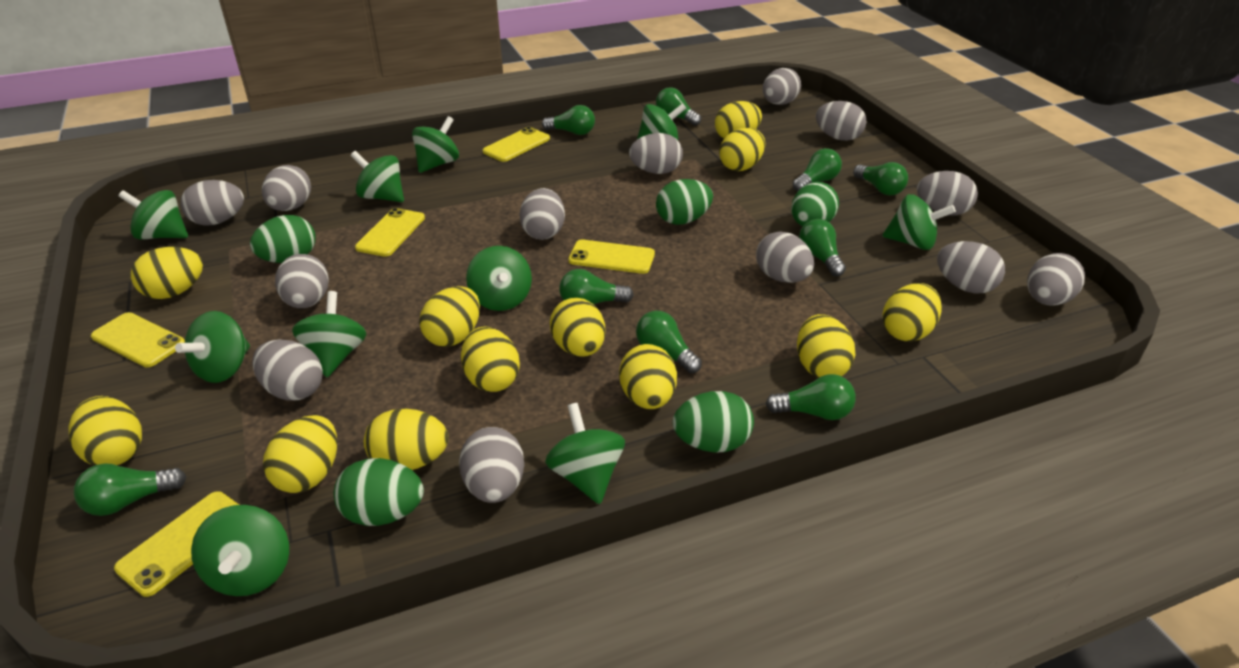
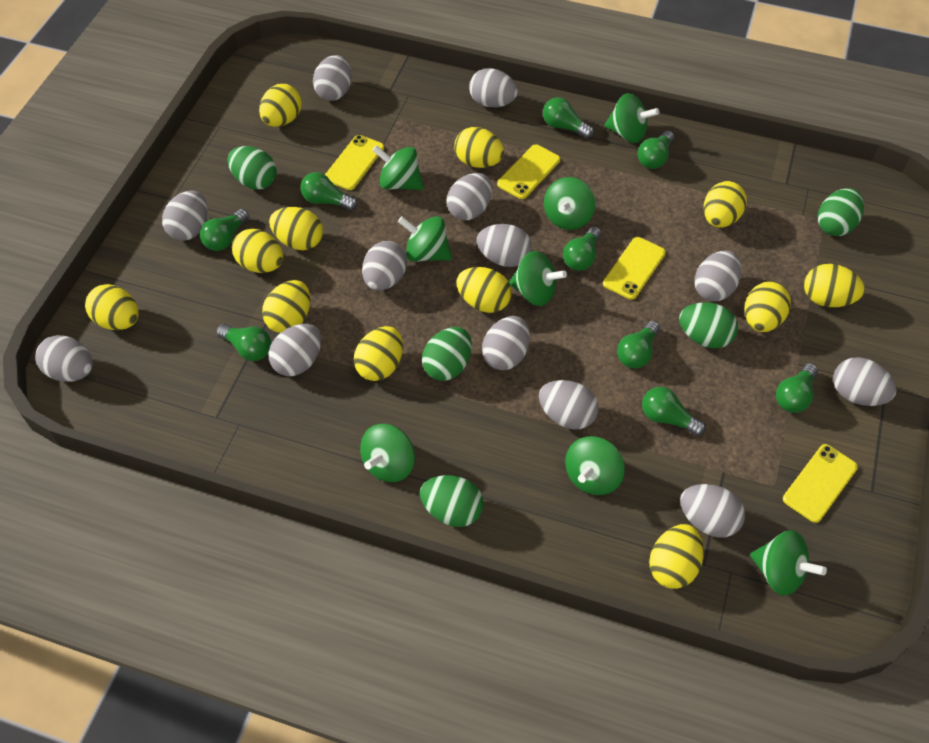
green spinning top: [118,190,188,240] [175,311,250,383] [191,505,289,596] [292,291,367,377] [351,151,404,202] [412,116,459,173] [466,246,532,311] [545,403,625,504] [637,103,686,140] [883,194,956,250] = 10 -> [360,424,415,482] [372,145,424,190] [398,216,452,262] [509,251,567,306] [544,177,595,230] [565,436,625,495] [604,93,660,143] [750,530,827,596] = 8
yellow phone: [91,312,185,367] [114,491,239,597] [355,208,425,257] [483,127,550,162] [568,239,655,274] = 5 -> [325,135,384,190] [497,144,560,199] [603,237,666,300] [783,444,858,523] = 4

